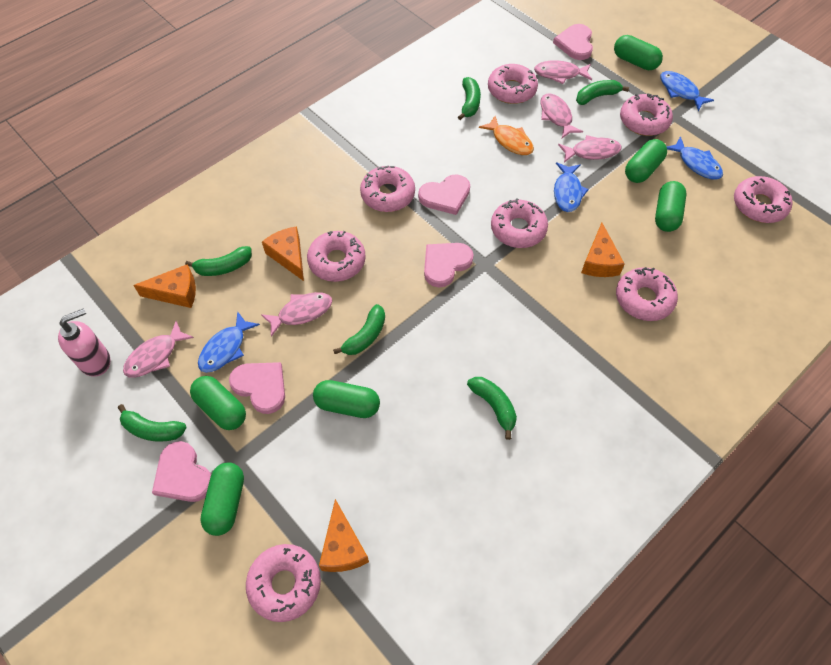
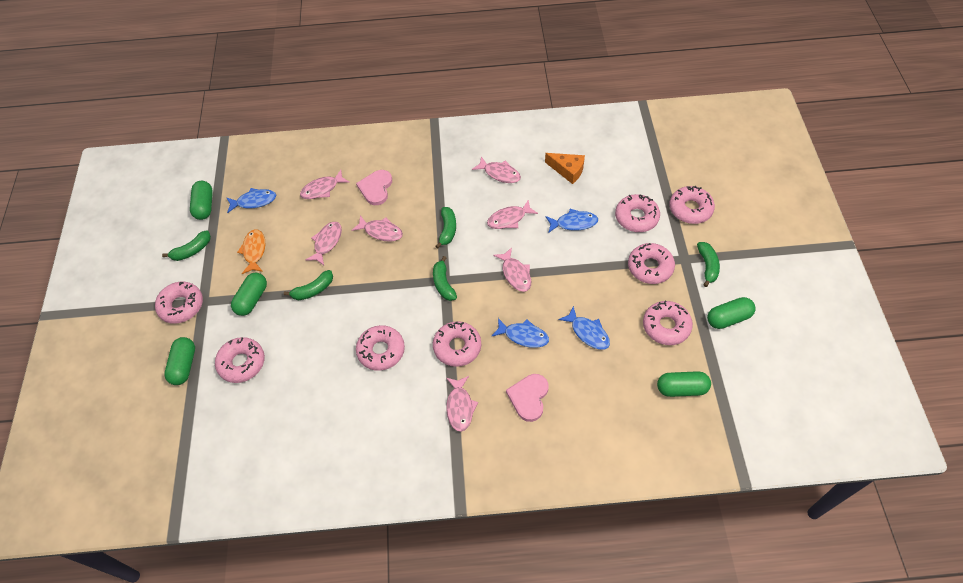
green banana: [118,404,187,442] [185,246,252,276] [333,304,385,355] [458,77,481,120] [467,377,517,440] [576,80,629,105] = 6 -> [162,230,211,261] [284,270,333,300] [433,256,457,301] [435,207,456,249] [697,242,720,287] = 5
green capsule: [190,376,246,430] [200,462,244,536] [313,380,380,418] [614,35,663,70] [625,139,667,183] [655,181,686,232] = 6 -> [164,337,195,385] [190,181,213,220] [231,273,267,316] [657,371,711,397] [707,297,756,329] = 5
orange cheese: [133,264,196,308] [262,226,304,281] [319,499,369,572] [581,223,625,277] = 4 -> [545,153,585,184] = 1
pink fish: [123,321,194,378] [261,292,332,337] [534,60,592,84] [540,93,583,138] [558,135,621,162] = 5 -> [300,170,350,199] [306,222,342,265] [351,215,403,242] [446,376,478,432] [472,156,521,183] [487,199,538,229] [493,247,531,292] = 7
pink heart: [152,441,211,502] [229,362,285,414] [418,174,470,215] [424,243,474,287] [553,24,593,60] = 5 -> [356,170,392,205] [506,374,548,422] = 2
pink soap dispenser: [58,308,110,377] = 1 -> none = 0

